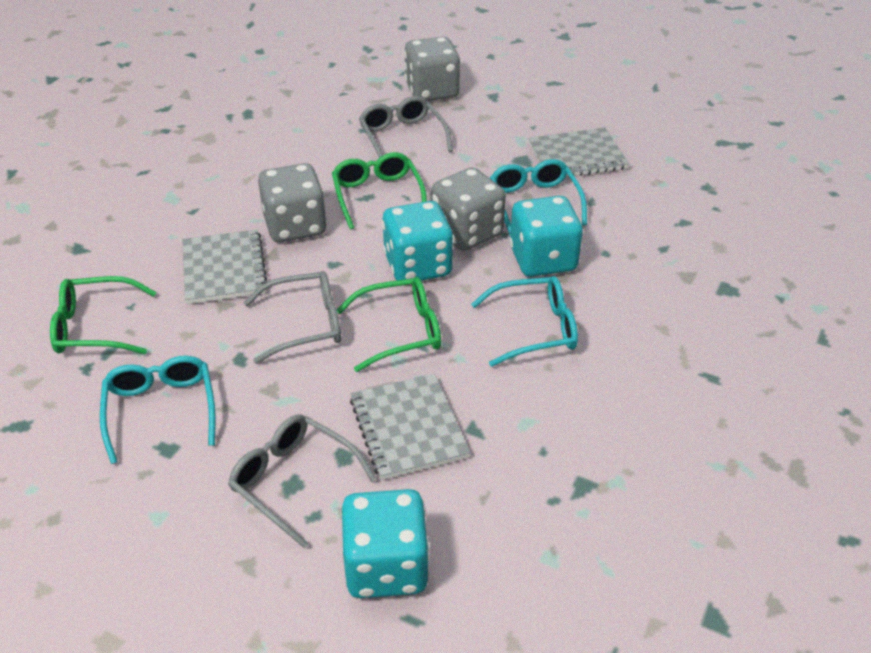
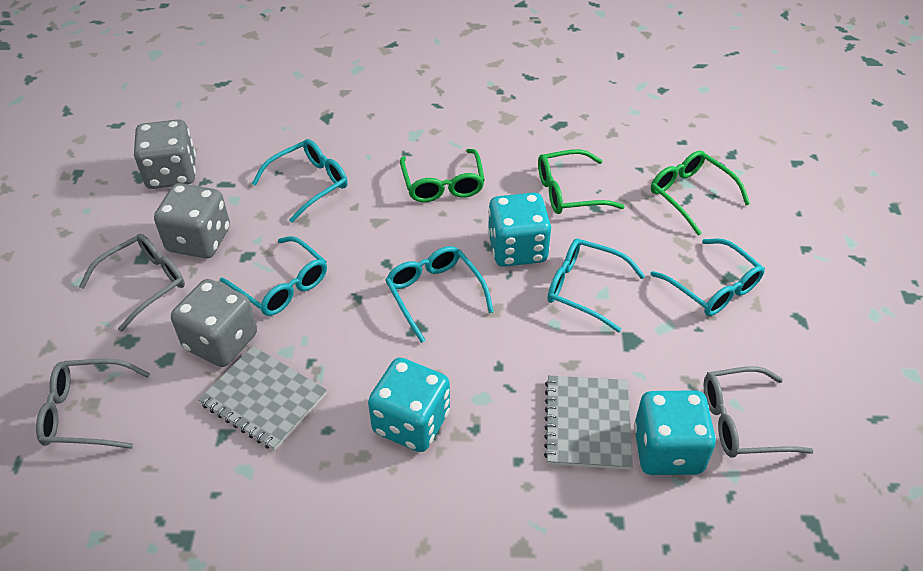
grey notebook: [182,229,267,304] [350,373,470,480] [528,127,629,177] = 3 -> [198,346,327,451] [544,375,633,470] = 2
turquoise glasses: [100,356,216,464] [471,276,578,367] [490,159,587,235] = 3 -> [220,236,327,316] [252,139,348,223] [385,246,494,343] [548,239,645,332] [650,238,765,316] = 5

